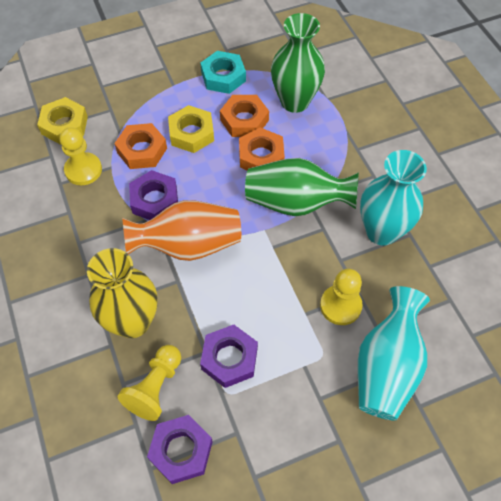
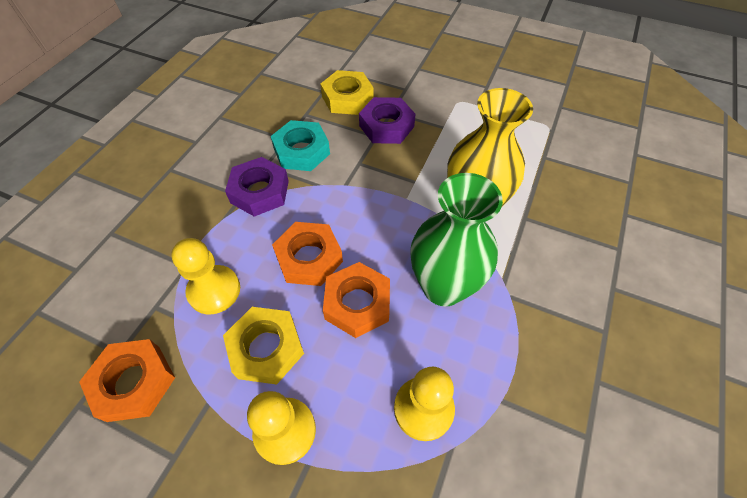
green vase: [245,158,359,216] [271,13,325,113] = 2 -> [410,173,503,306] = 1
orange vase: [122,200,241,261] = 1 -> none = 0
purple nut: [129,170,178,220] [147,415,213,484] [200,325,258,388] = 3 -> [225,157,289,217] [359,97,416,144] = 2
turquoise vase: [358,286,430,421] [360,150,427,245] = 2 -> none = 0

